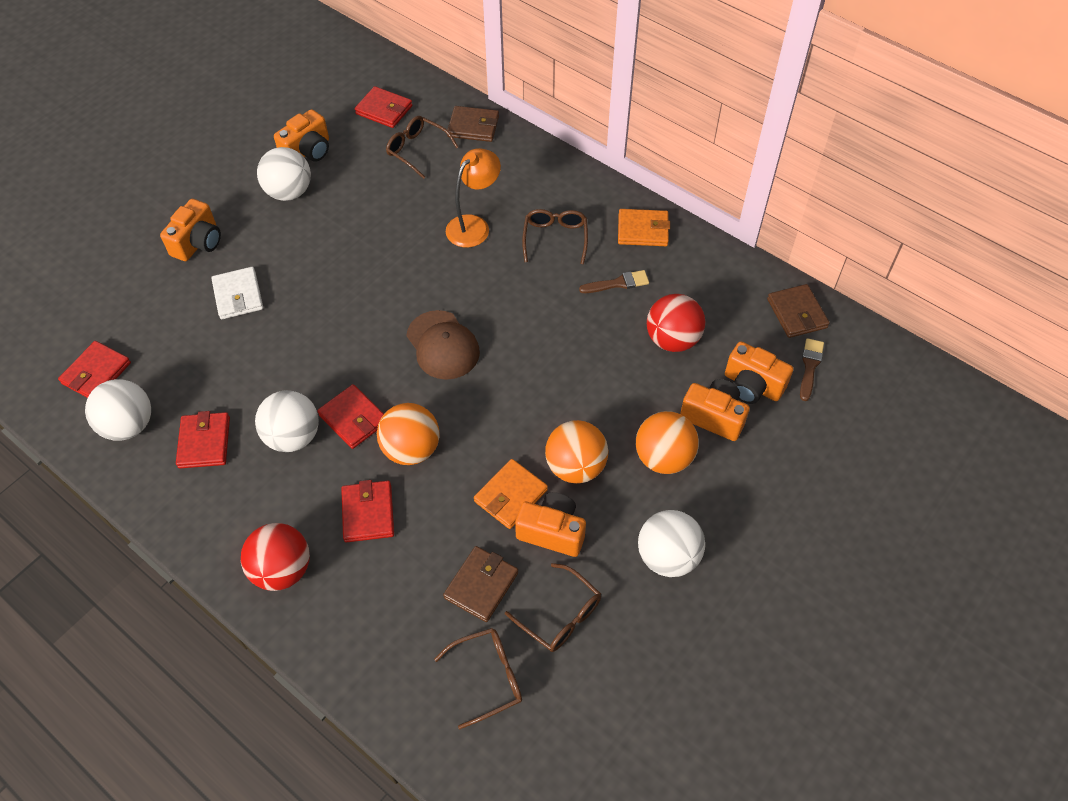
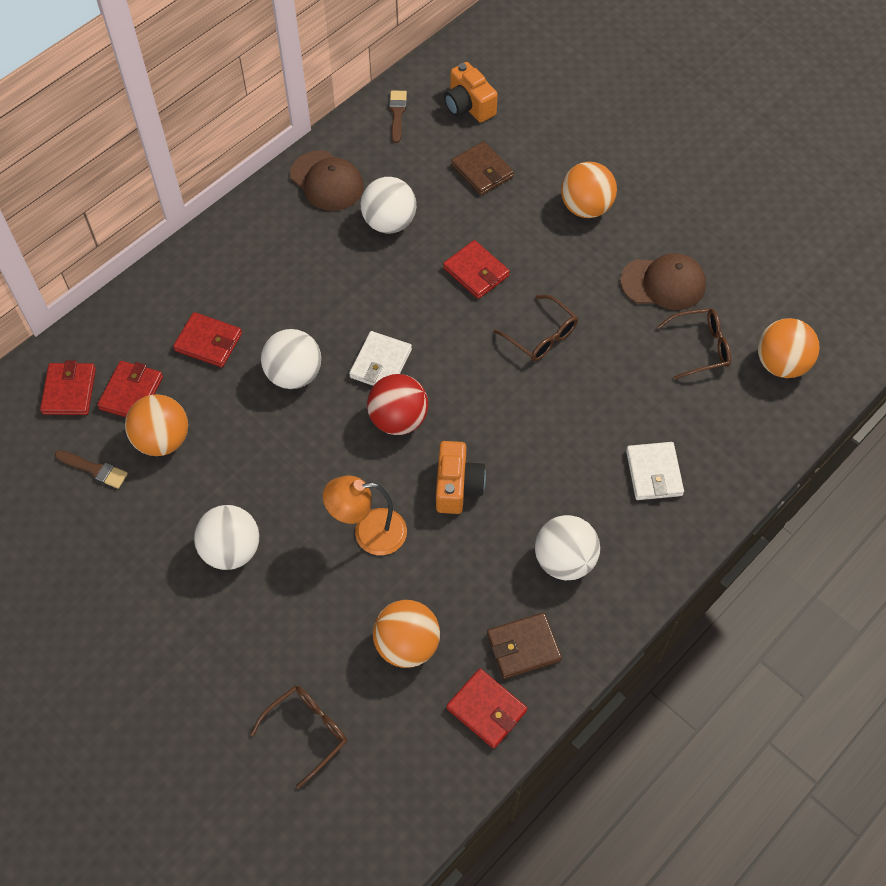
brown cap: [406,310,480,380] = 1 -> [290,151,364,211] [620,253,706,310] = 2
brown glasses: [386,116,458,179] [434,628,522,729] [505,563,601,652] [522,209,588,265] = 4 -> [250,685,347,789] [494,295,578,361] [657,308,731,380] = 3
brown wallet: [443,546,518,622] [447,106,499,142] [767,284,830,338] = 3 -> [451,141,514,195] [487,613,562,679] = 2
orange ball: [377,403,440,465] [545,420,608,483] [636,411,699,474] = 3 -> [125,394,188,456] [373,600,440,668] [561,162,617,218] [758,318,820,378] = 4
orange camera: [160,199,221,261] [274,109,329,162] [515,492,586,557] [680,379,750,441] [725,342,793,404] = 5 -> [436,441,486,514] [444,62,498,123] = 2
orange wallet: [474,459,548,529] [618,209,670,246] = 2 -> none = 0
red ball: [241,523,310,591] [647,294,705,352] = 2 -> [367,374,428,435] = 1
white wallet: [211,267,263,319] = 1 -> [349,331,412,386] [626,442,684,500] = 2

